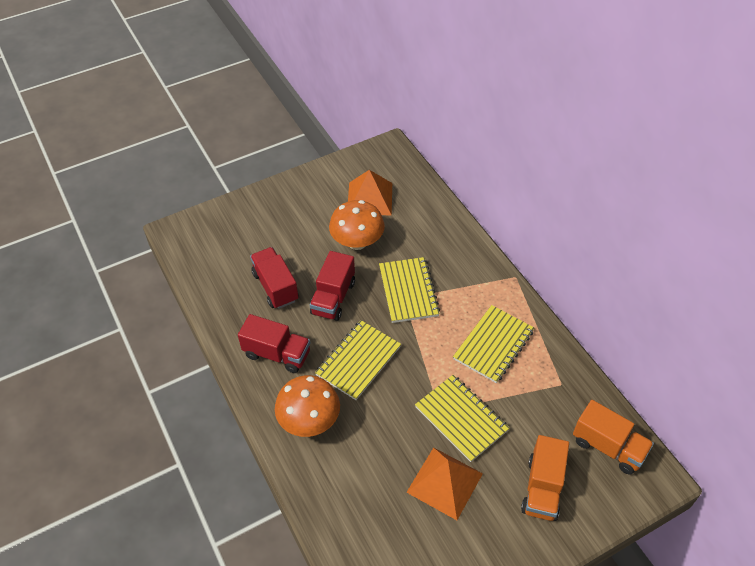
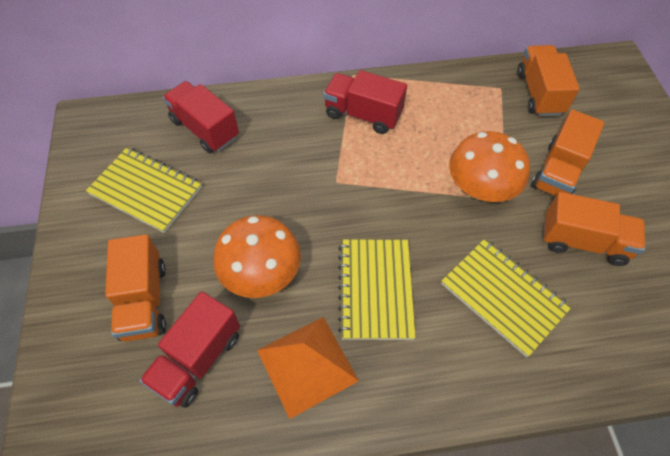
orange pyramid: [348,170,392,215] [406,447,483,520] = 2 -> [257,317,359,419] = 1
orange truck: [521,435,569,521] [573,400,654,475] = 2 -> [105,234,166,342] [517,45,580,116] [531,110,605,197] [543,192,645,266] = 4
yellow notebook: [315,320,401,400] [379,257,440,323] [415,375,509,462] [453,305,534,383] = 4 -> [86,147,202,233] [338,240,416,340] [441,239,572,357] = 3

